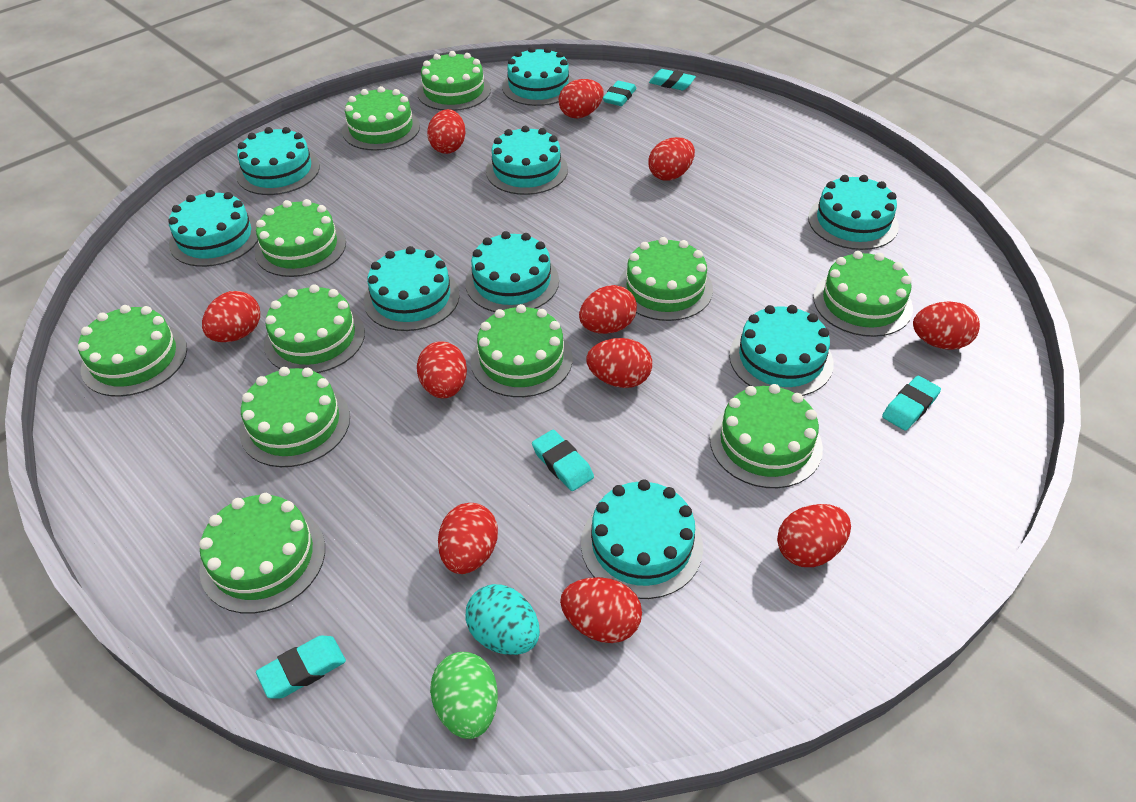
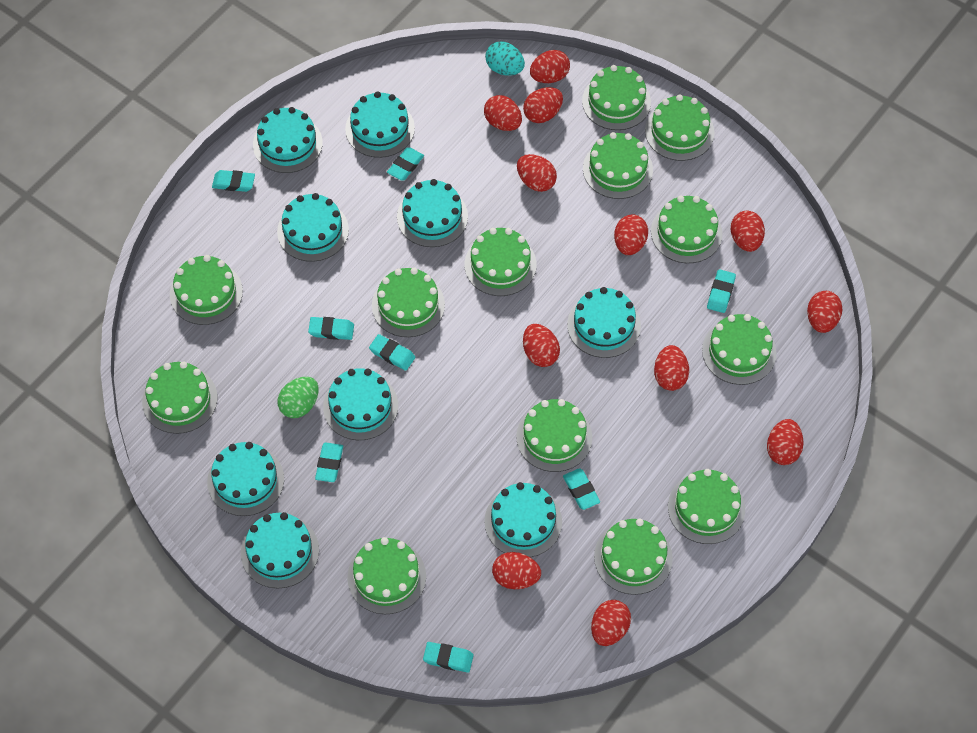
green cake: [78,305,187,397] [199,493,325,614] [240,367,350,467] [255,199,346,277] [264,284,365,373] [342,86,420,151] [417,51,491,111] [470,304,573,397] [618,237,713,321] [710,384,823,488] [813,251,913,337] = 11 -> [142,361,218,434] [170,255,243,325] [347,537,426,614] [372,268,445,337] [465,228,537,296] [517,399,592,472] [582,65,651,130] [583,132,653,199] [594,518,673,595] [645,94,715,161] [651,195,723,263] [668,469,745,544] [702,314,776,385] = 13
red egg: [202,291,260,342] [417,341,467,398] [427,109,465,154] [438,503,498,574] [559,79,604,119] [560,577,642,643] [579,285,637,334] [586,338,652,388] [648,137,695,181] [777,504,851,567] [913,302,980,350] = 11 -> [484,95,522,131] [492,552,541,589] [517,154,557,192] [523,87,563,123] [523,324,560,367] [530,50,570,83] [591,600,631,646] [614,214,648,255] [654,345,689,391] [731,211,765,252] [767,419,803,465] [807,291,843,333] = 12
turquoise eraser: [256,636,346,699] [532,430,594,491] [603,81,636,106] [649,69,696,90] [882,376,941,431] = 5 -> [212,170,255,192] [308,317,354,340] [315,443,343,482] [369,334,415,371] [387,147,424,180] [423,642,474,673] [563,468,600,510] [707,269,736,313] = 8

